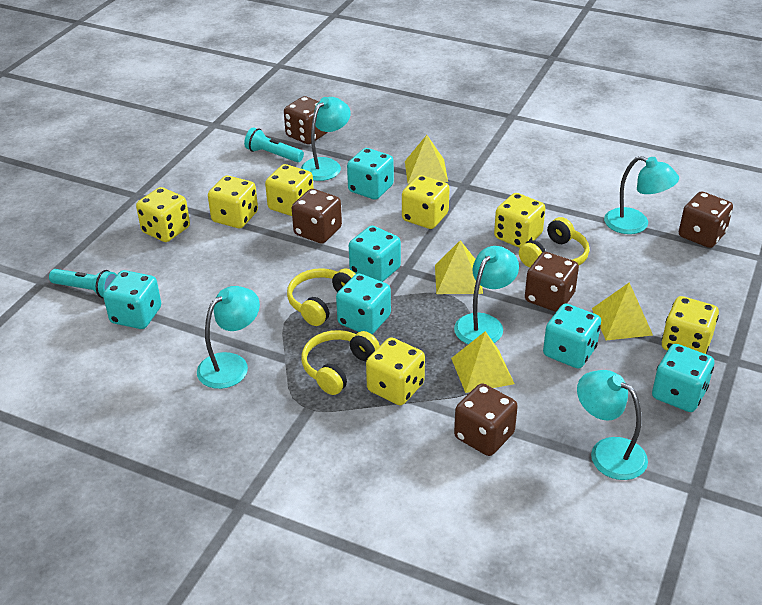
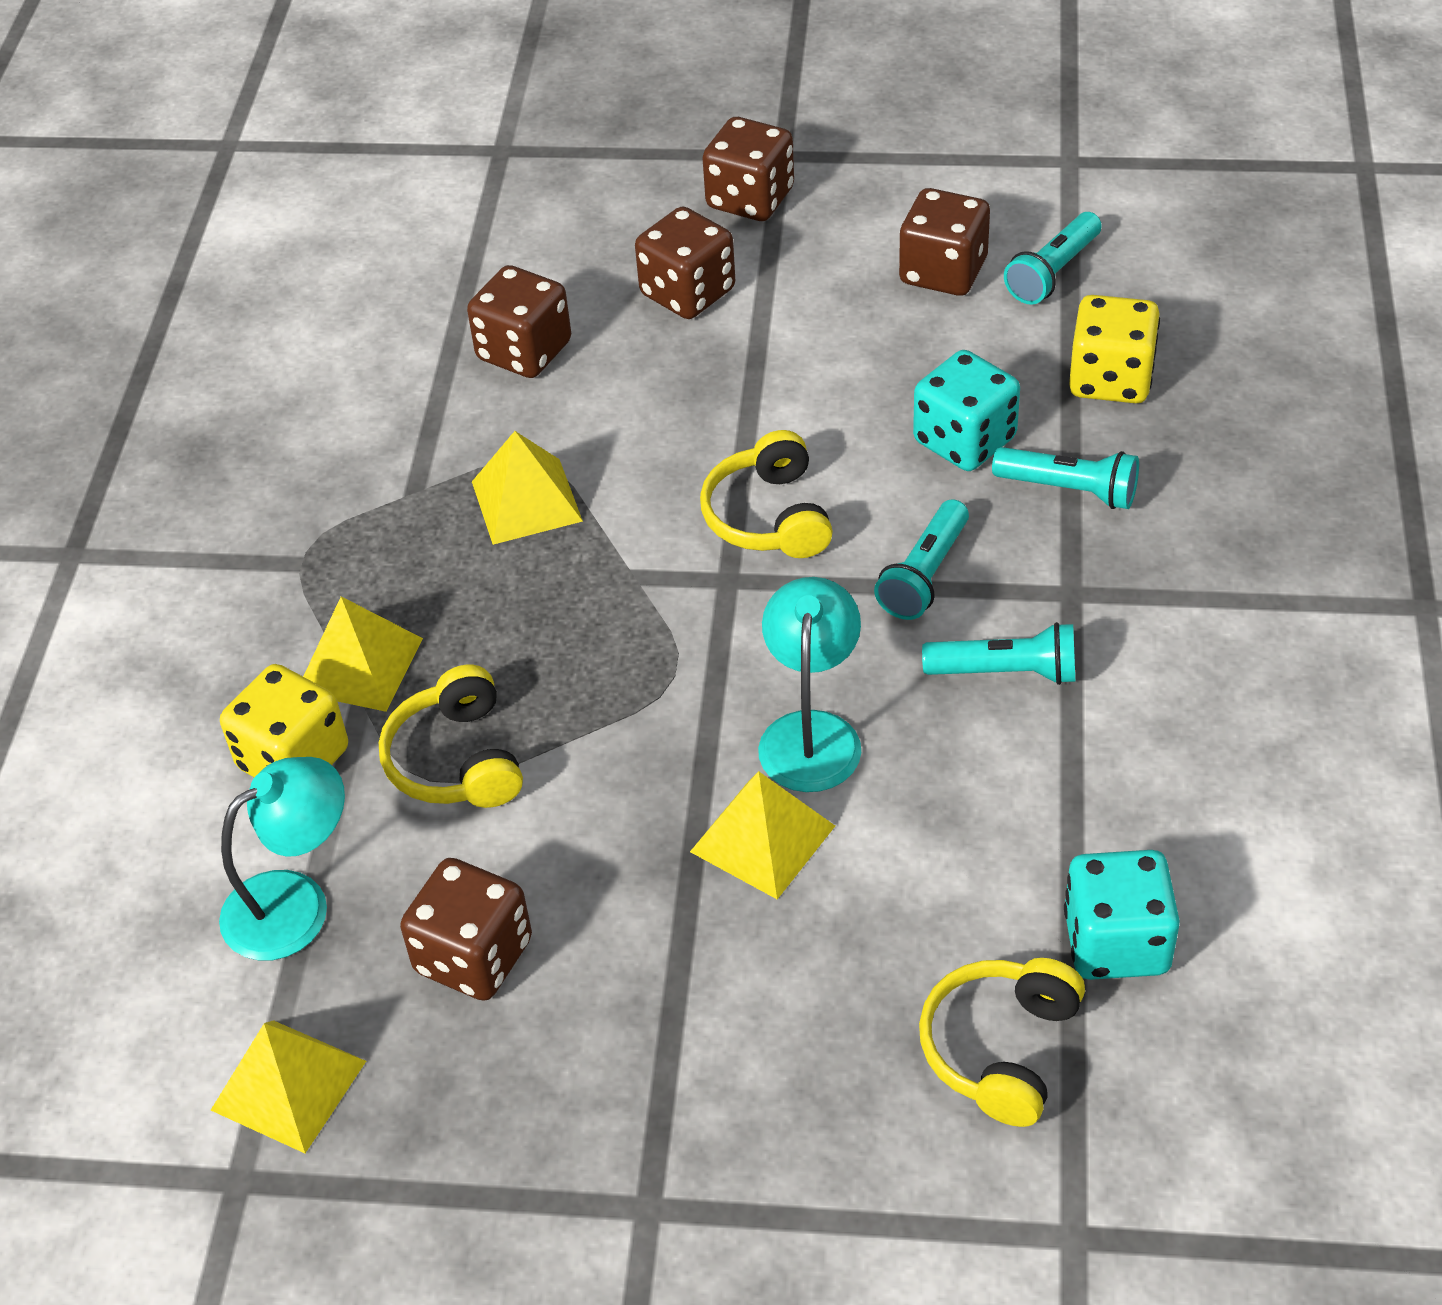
turquoise dice: [103,270,161,329] [336,273,391,334] [347,148,394,200] [349,226,401,282] [543,304,601,369] [652,344,714,412] = 6 -> [913,350,1020,471] [1064,850,1180,980] = 2
turquoise flashlight: [49,269,117,298] [244,127,304,162] = 2 -> [874,499,969,620] [922,622,1075,685] [992,447,1139,509] [1004,212,1102,305] = 4
turquoise lamp: [197,286,260,389] [301,97,351,181] [454,246,519,344] [577,370,648,480] [604,156,679,234] = 5 -> [219,757,345,961] [758,577,861,792] = 2
yellow dice: [136,187,190,242] [208,176,258,228] [265,164,314,216] [366,337,425,405] [402,175,450,229] [494,193,545,248] [662,296,719,354] = 7 -> [220,664,348,777] [1069,295,1160,403] = 2

